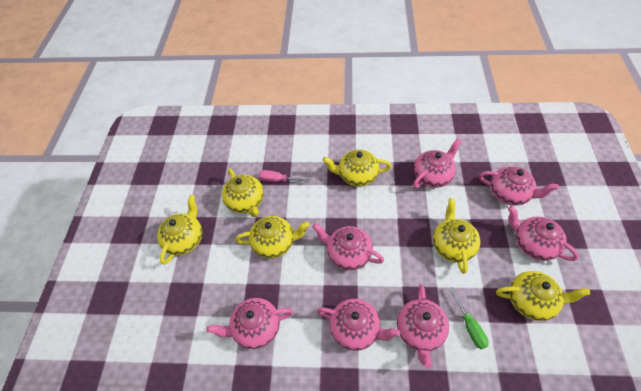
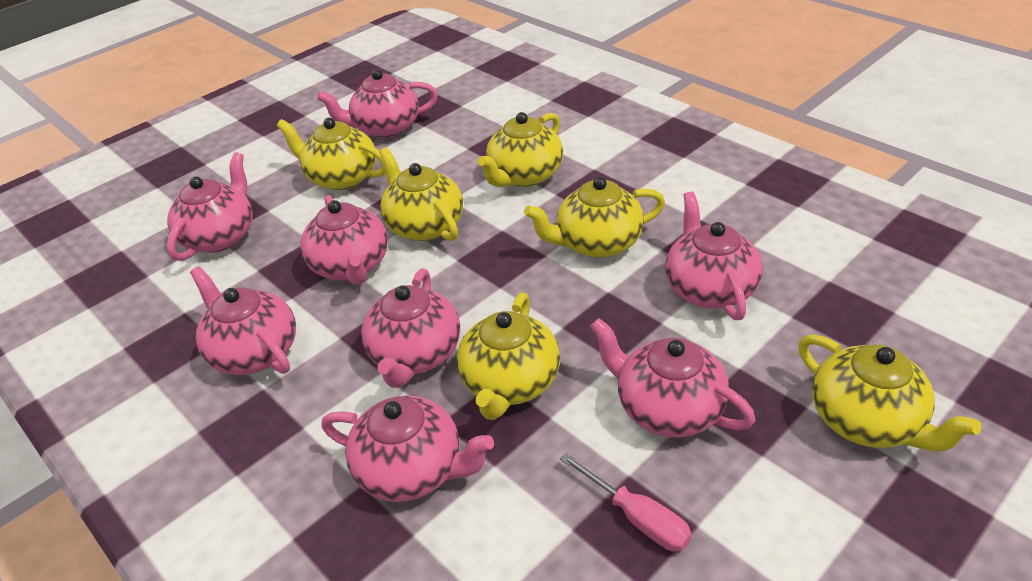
green screwdriver: [449,287,489,349] = 1 -> none = 0
pink teapot: [206,298,293,349] [313,223,384,270] [317,299,401,351] [397,285,449,369] [413,139,461,188] [479,166,559,205] [508,206,579,261] = 7 -> [167,152,253,261] [190,266,296,375] [300,195,388,285] [317,69,438,138] [321,395,494,502] [361,269,460,388] [590,318,756,438] [665,191,763,320] = 8

